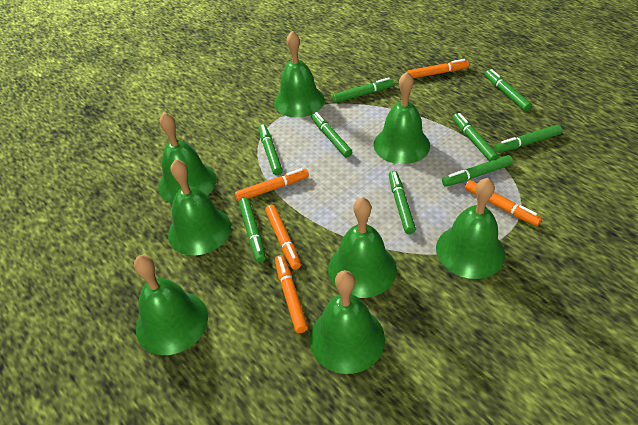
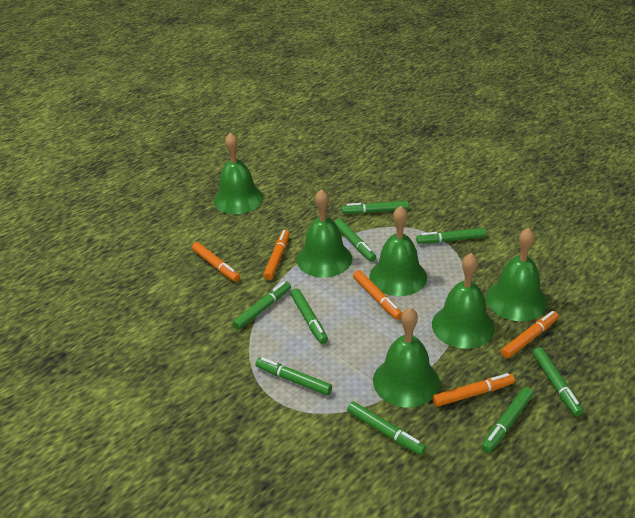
green bell: [134,255,208,355] [158,112,217,203] [168,159,231,255] [274,31,325,117] [310,270,385,374] [328,197,397,298] [374,72,430,164] [436,178,505,279] = 8 -> [213,133,264,214] [297,189,352,278] [369,206,427,296] [373,308,440,407] [432,253,495,349] [486,227,547,321] = 6

